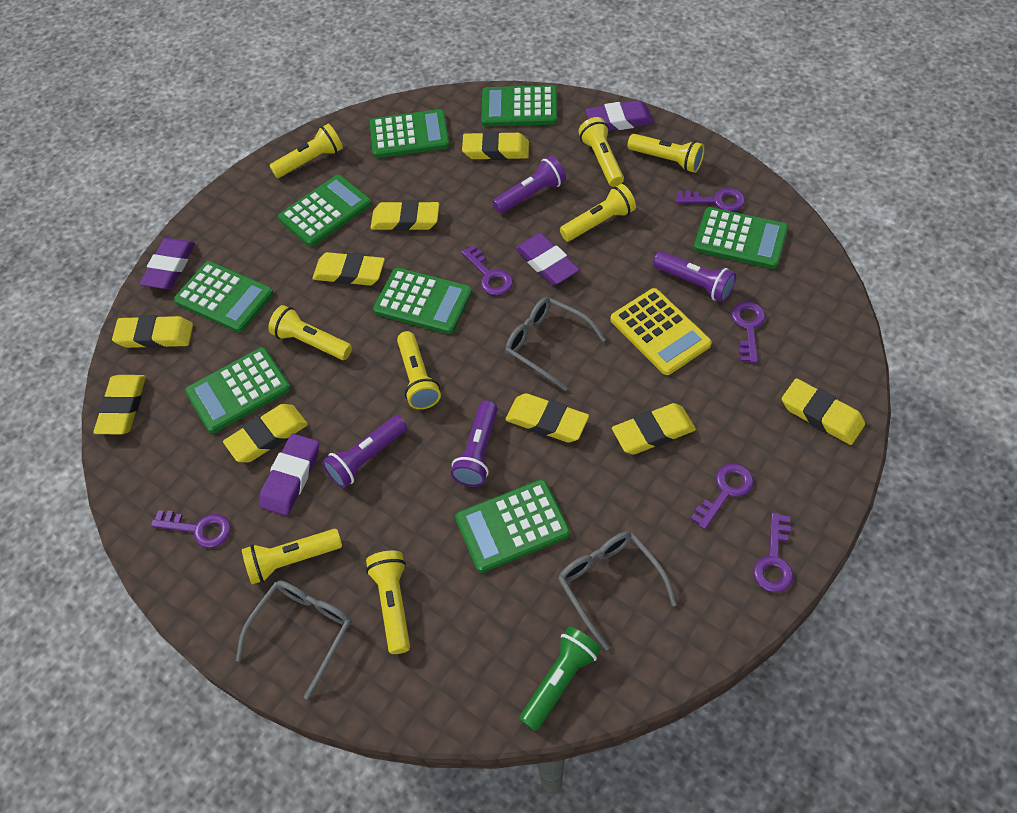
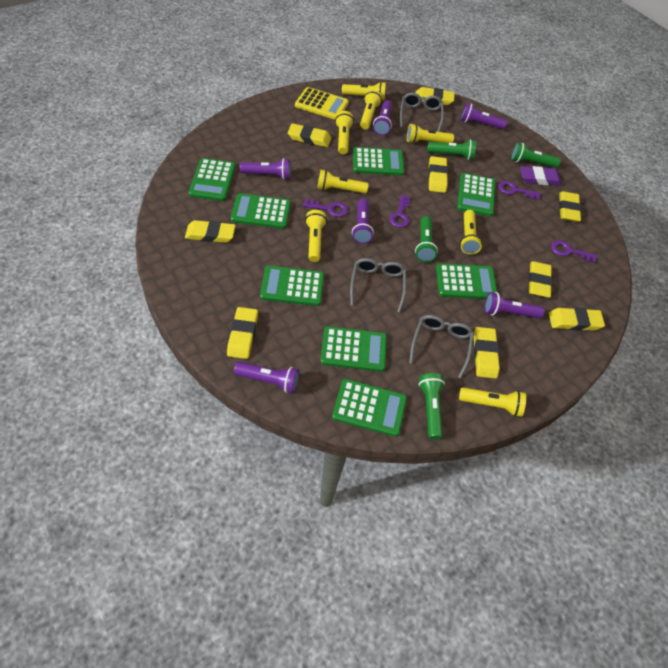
green flashlight: [519,626,601,731] = 1 -> [415,216,438,262] [419,373,445,440] [427,140,476,160] [511,142,561,168] = 4
purple eraser: [140,238,195,289] [259,434,319,516] [515,233,579,285] [586,100,653,131] = 4 -> [520,166,562,186] = 1
purple flashlight: [322,415,407,488] [451,400,498,487] [493,156,566,214] [653,251,736,302] = 4 -> [234,362,299,393] [240,158,291,180] [352,199,374,244] [373,100,392,136] [461,103,507,129] [484,292,544,318] = 6
purple key: [151,510,231,548] [461,245,513,295] [676,188,745,211] [691,464,754,530] [731,302,765,363] [753,513,793,592] = 6 -> [303,199,348,217] [389,195,410,228] [498,181,541,200] [551,240,597,263] = 4

